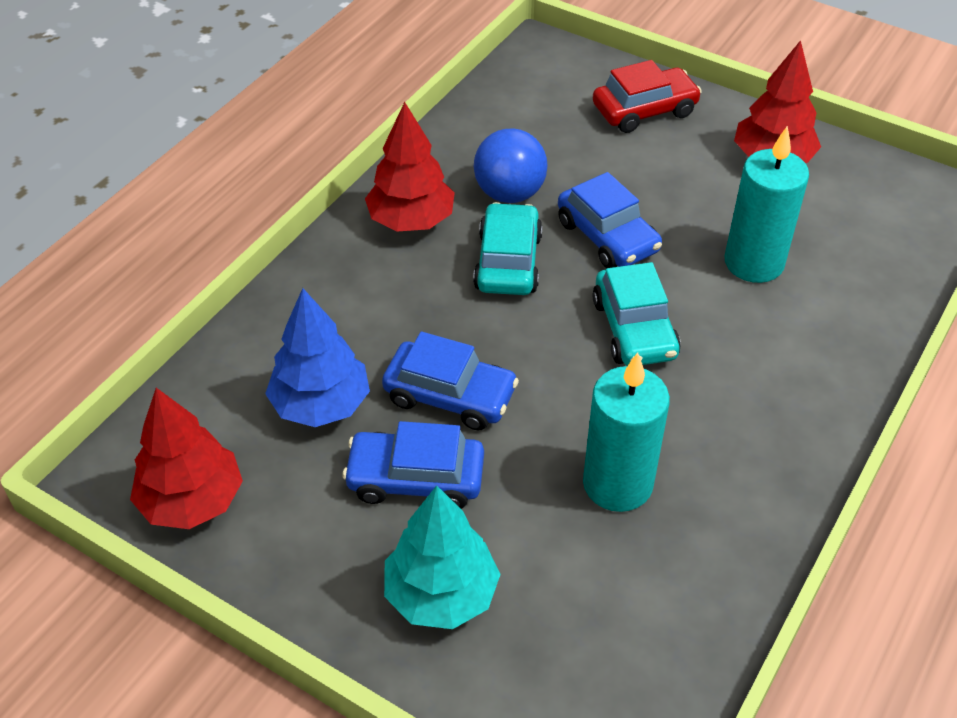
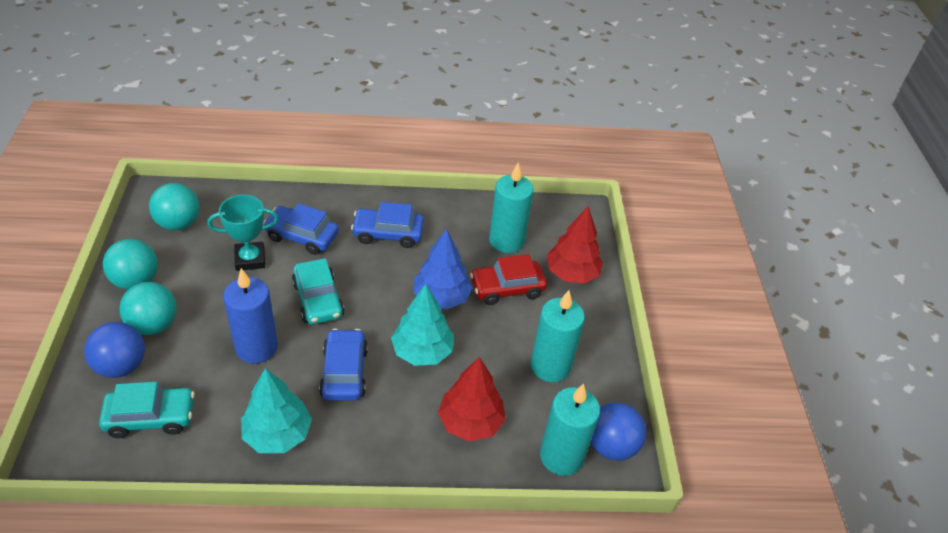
blue ball: [474,128,548,203] = 1 -> [84,322,145,378] [591,402,646,461] = 2
blue candle: none = 0 -> [223,268,278,364] = 1
red tree: [130,388,243,529] [365,102,455,232] [734,40,821,163] = 3 -> [438,357,506,442] [546,206,603,284] = 2
turquoise ball: none = 0 -> [103,239,158,289] [119,282,177,335] [149,183,199,230] = 3
turquoise candle: [583,352,670,512] [725,126,809,283] = 2 -> [489,162,534,253] [531,290,585,382] [540,384,600,476] = 3
turquoise tree: [384,485,501,629] = 1 -> [241,368,312,453] [391,284,454,366] = 2
turquoise trophy: none = 0 -> [207,195,279,271] = 1

